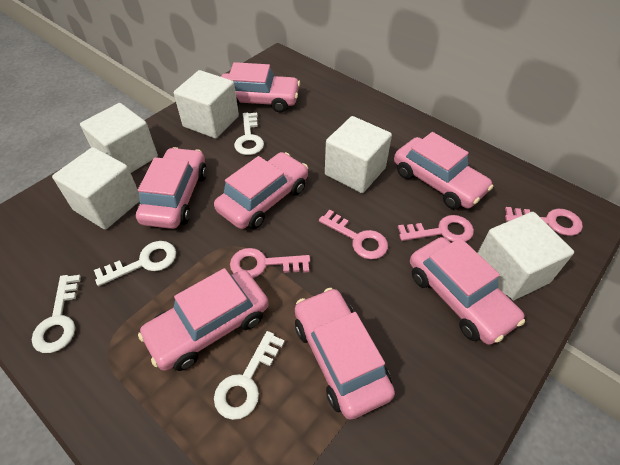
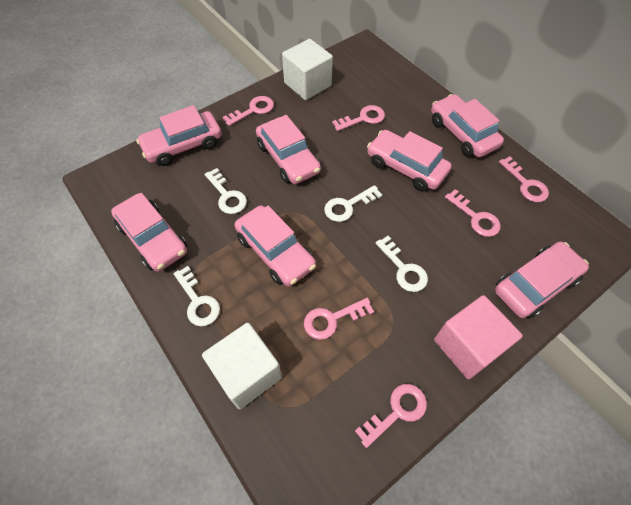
pink cube: none = 0 -> [434,295,523,379] = 1
pink key: [230,248,310,278] [319,210,388,260] [398,215,474,242] [505,207,583,236] = 4 -> [223,96,274,126] [304,298,374,340] [332,105,385,131] [355,384,427,448] [445,189,501,237] [499,156,549,202] = 6
white cube: [52,147,140,230] [80,103,158,173] [174,70,239,138] [325,116,392,193] [478,212,574,301] = 5 -> [202,323,282,409] [282,39,333,100] = 2

